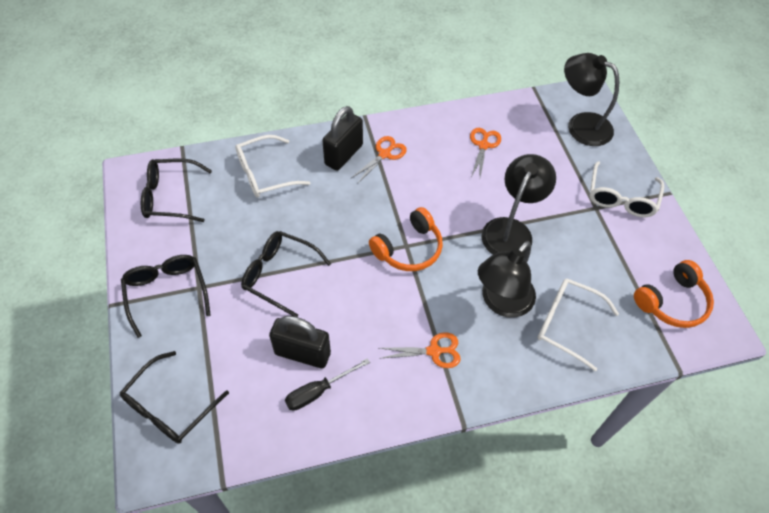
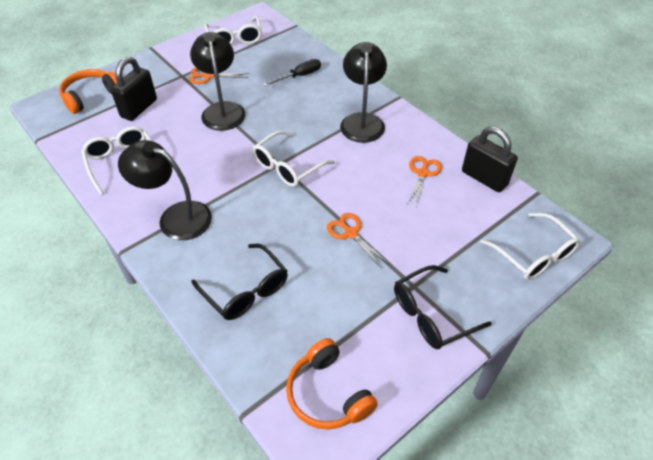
black glasses: [120,351,229,444] [121,255,211,338] [141,158,212,222] [241,231,331,317] = 4 -> [191,244,288,320] [394,265,492,349] = 2
white glasses: [235,135,310,198] [537,278,619,371] [590,161,664,217] = 3 -> [81,126,152,195] [204,16,262,45] [252,130,335,187] [481,213,581,280] = 4

